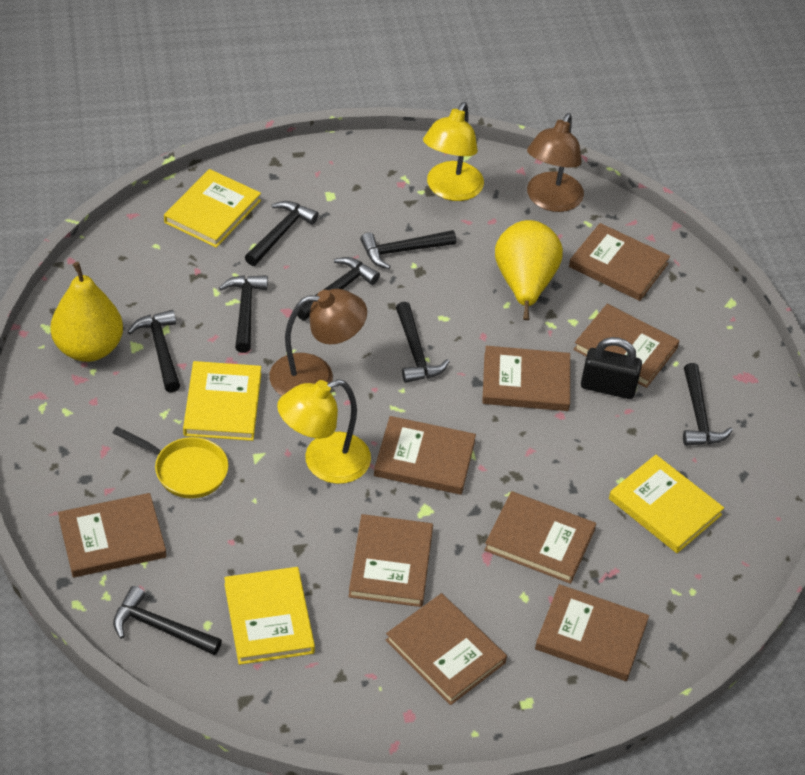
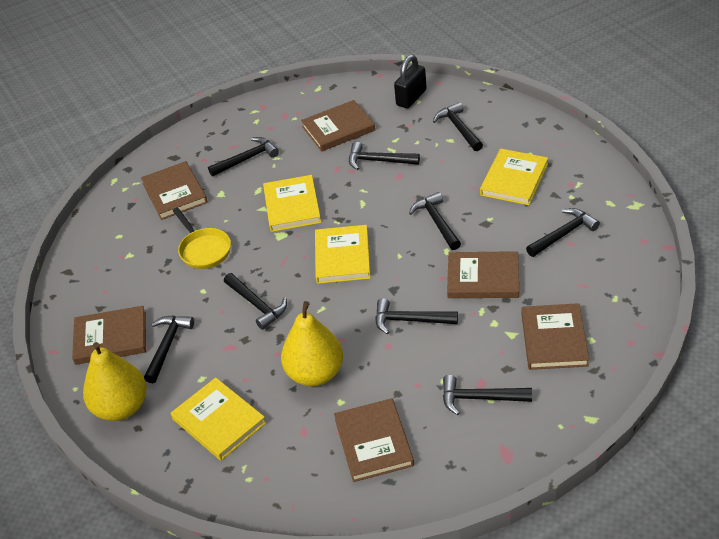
black hammer: [113,586,222,655] [128,310,180,393] [219,275,268,353] [245,201,319,266] [297,257,380,320] [360,230,456,269] [396,302,450,383] [683,363,733,446] = 8 -> [144,315,194,383] [208,137,279,177] [224,273,287,330] [349,142,420,170] [375,298,458,335] [409,192,461,250] [433,102,483,151] [443,375,532,415] [526,208,600,257] = 9
brown book: [58,493,166,578] [348,514,433,607] [374,416,476,495] [385,593,507,705] [482,346,570,411] [484,491,596,584] [535,584,649,681] [569,223,670,301] [573,304,680,388] = 9 -> [72,306,146,365] [141,161,208,220] [301,100,375,152] [334,398,414,482] [447,251,519,298] [521,303,589,370] = 6
brown lamp: [269,289,367,396] [527,113,584,212] = 2 -> none = 0
yellow lamp: [277,379,371,484] [423,102,484,201] = 2 -> none = 0

